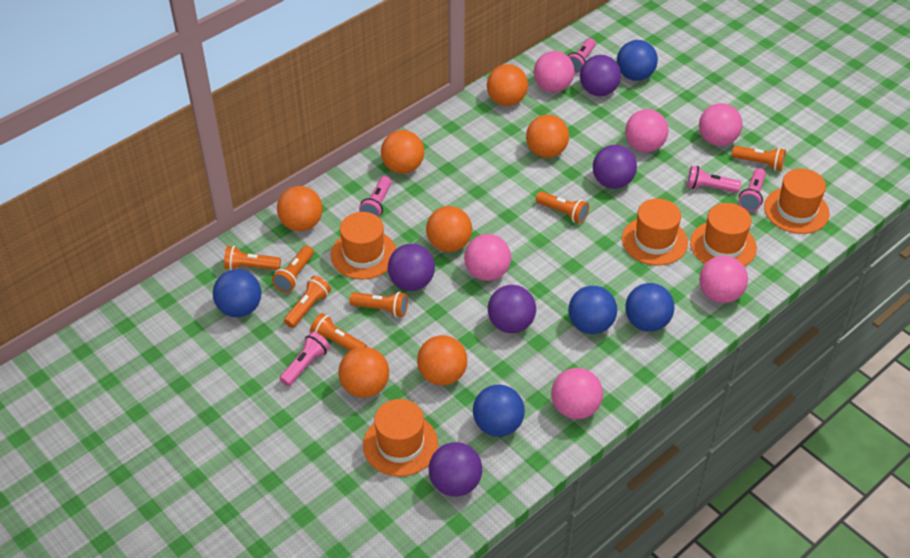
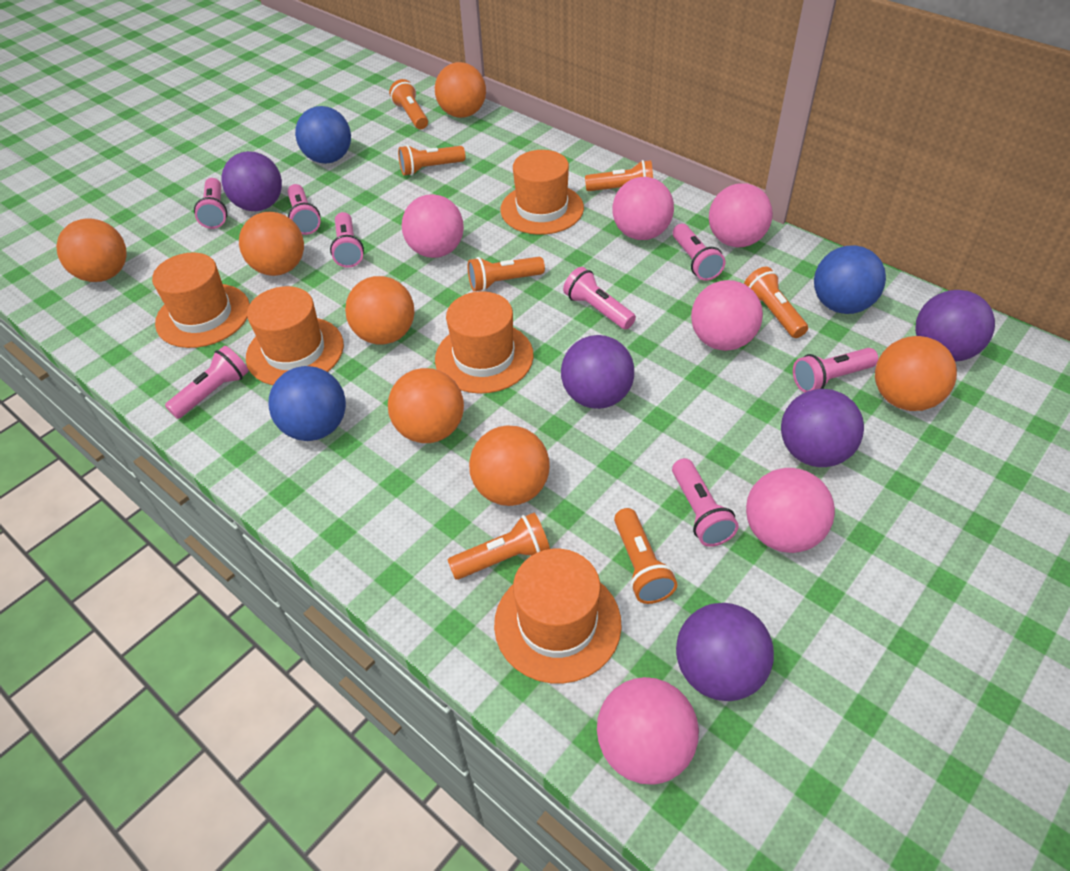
blue ball: [213,269,262,317] [473,384,525,437] [568,286,617,334] [617,40,658,81] [625,283,675,332] = 5 -> [269,366,346,441] [295,106,351,164] [814,245,886,314] = 3
pink flashlight: [280,332,330,386] [359,176,392,217] [567,38,596,74] [687,166,741,193] [738,168,766,211] = 5 -> [165,346,249,419] [194,178,227,229] [288,184,321,235] [330,212,364,268] [563,267,636,329] [672,458,739,547] [673,224,725,281] [793,348,878,393] = 8

